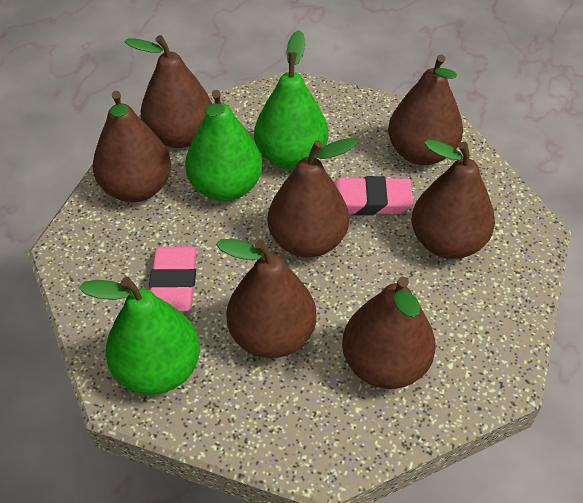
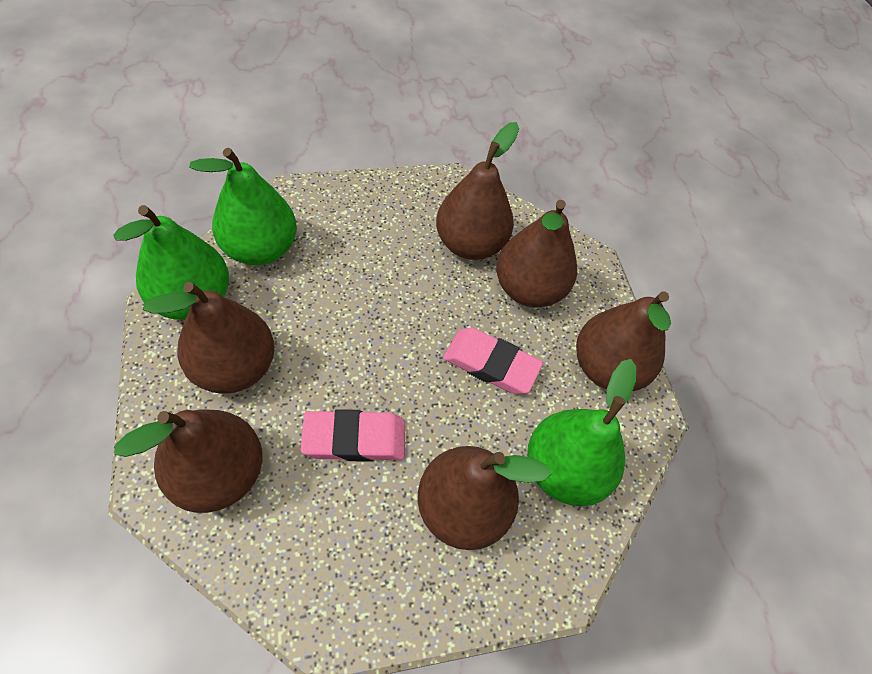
brown pear: [93,91,171,202] [124,35,212,148] [216,239,316,358] [268,138,358,257] [342,276,436,389] [388,54,463,165] [412,140,495,259] = 7 -> [114,409,263,513] [143,282,275,394] [418,446,551,550] [436,122,519,260] [496,200,577,307] [576,292,671,391] = 6

